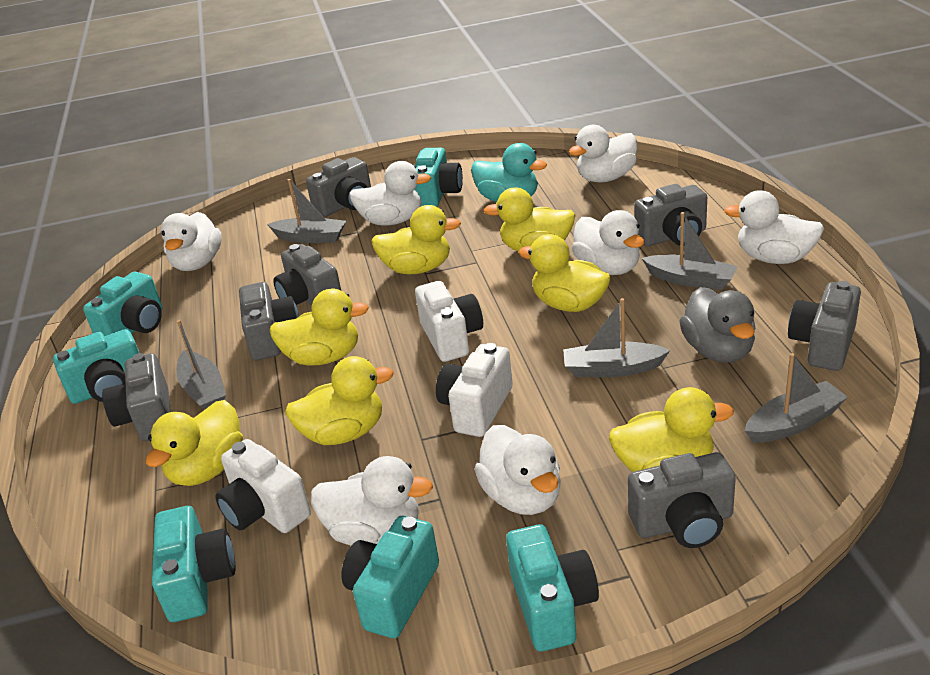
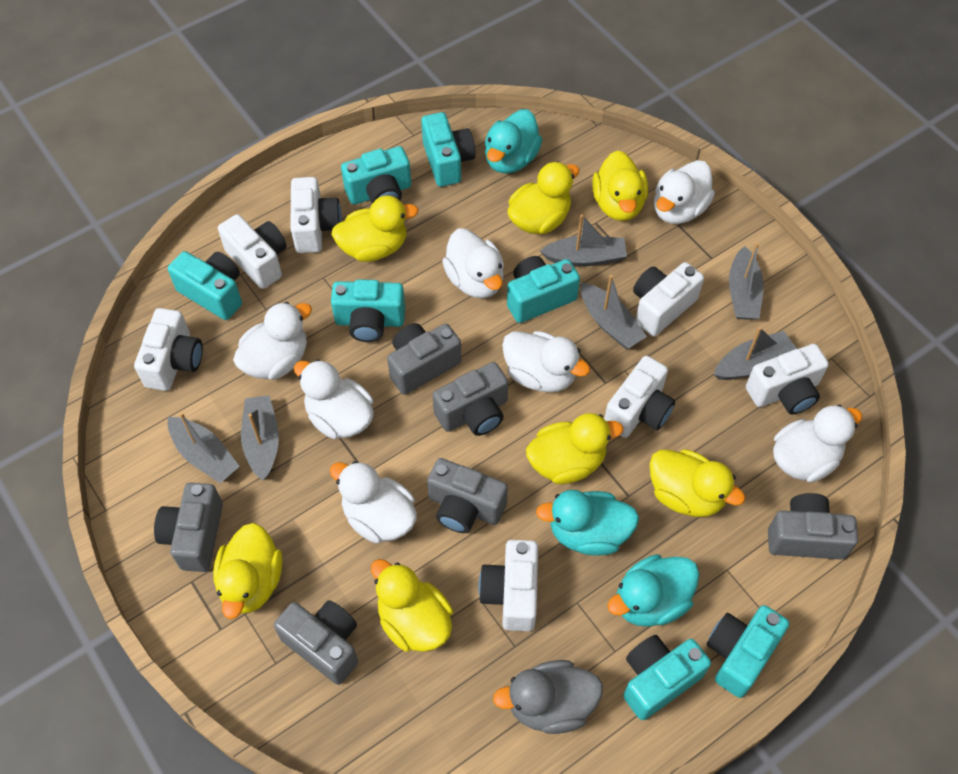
grey boat: [176,320,226,410] [267,179,346,243] [563,298,670,377] [642,212,738,290] [745,353,848,442] = 5 -> [168,412,240,483] [241,395,279,480] [540,214,627,267] [581,275,647,349] [713,327,797,380] [729,243,764,320] = 6
grey camera: [102,353,171,441] [239,282,299,360] [273,244,341,306] [306,157,371,217] [628,452,736,548] [634,184,707,246] [788,281,861,371] = 7 -> [154,483,223,572] [274,600,358,685] [387,323,462,395] [427,458,508,533] [433,362,508,436] [768,493,858,560] = 6
turquoise camera: [53,329,139,404] [83,272,163,336] [152,506,235,622] [341,516,439,638] [414,148,463,207] [506,524,599,652] = 6 -> [168,251,242,320] [331,279,405,342] [341,146,411,205] [421,112,476,187] [507,256,580,323] [623,635,711,720] [707,605,789,698] = 7
turquoise duck: [471,143,547,202] = 1 -> [485,109,542,174] [536,490,639,556] [607,554,699,627] = 3
white camera: [215,439,311,533] [415,281,483,362] [436,343,513,437] = 3 -> [134,308,203,391] [218,214,287,289] [290,177,342,253] [479,540,538,631] [604,356,675,438] [633,262,704,336] [746,344,829,414] = 7

